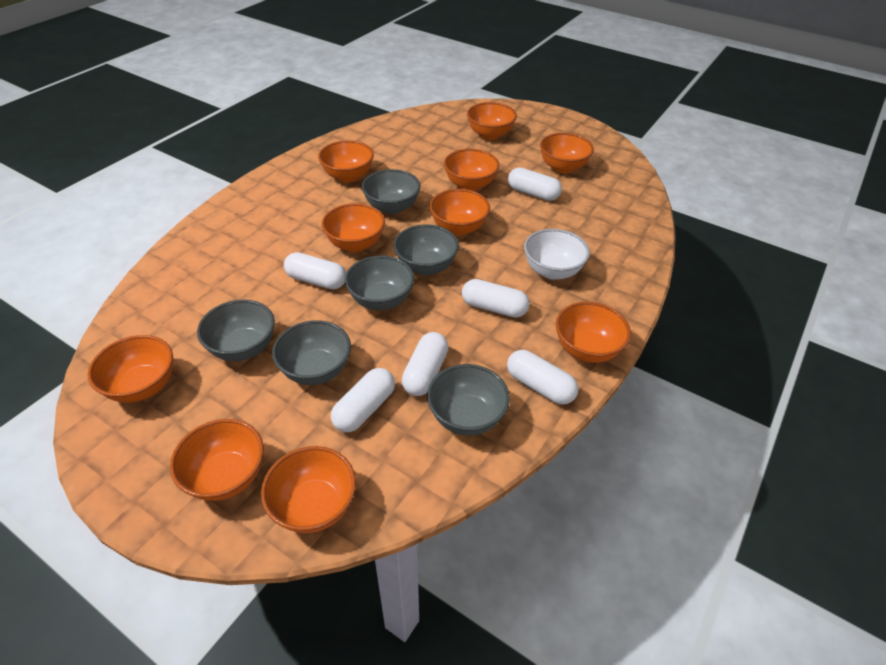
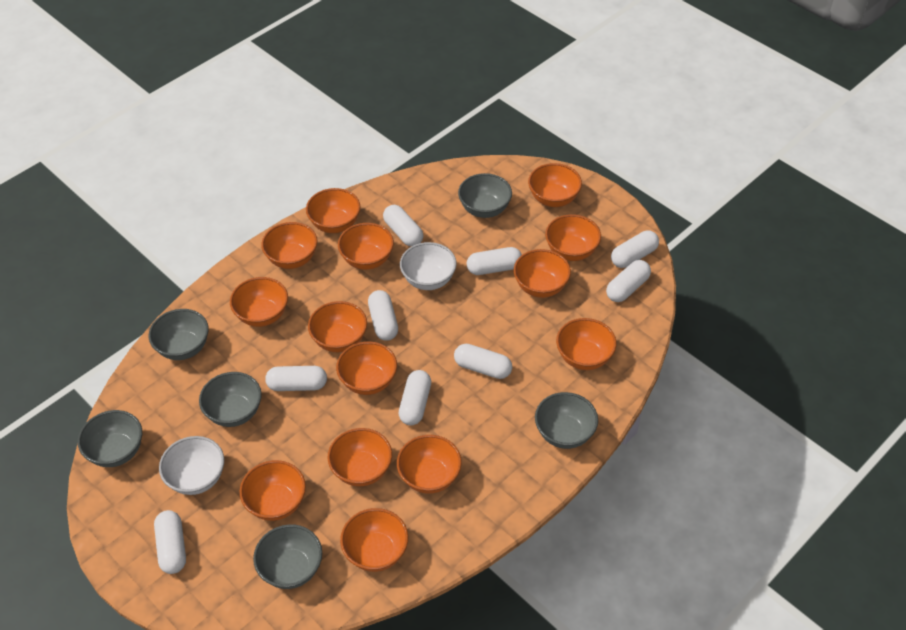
orange bowl: [88,335,173,403] [170,419,264,501] [261,446,356,533] [318,140,374,182] [322,203,385,252] [429,189,490,236] [444,149,499,191] [467,102,517,140] [540,133,594,173] [556,302,631,363] = 10 -> [230,277,288,327] [239,460,306,521] [261,222,318,269] [306,188,360,233] [308,301,367,352] [328,428,392,486] [336,341,397,395] [338,223,394,270] [340,508,408,572] [397,435,462,494] [514,249,571,298] [528,163,582,207] [545,214,601,261] [556,318,617,370] = 14
white bowl: [524,229,590,280] = 1 -> [159,436,224,495] [400,242,457,290] = 2
white capsule: [284,252,346,290] [331,368,395,432] [402,332,448,396] [462,279,530,318] [507,350,578,404] [508,167,562,201] = 6 -> [154,510,186,574] [265,366,327,391] [368,290,398,341] [383,205,423,247] [399,370,431,425] [454,344,512,379] [467,247,522,275] [606,260,651,302] [611,230,659,268] = 9

